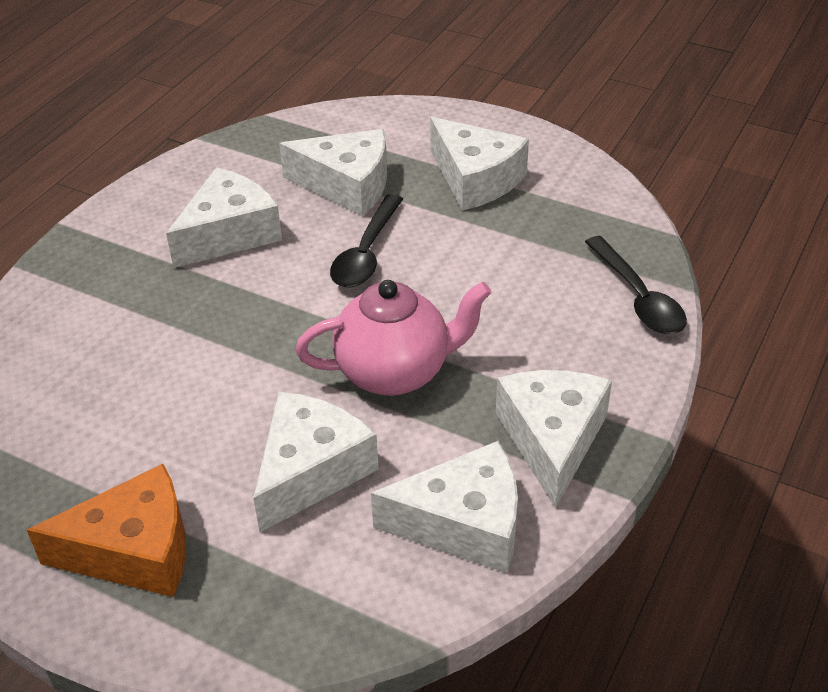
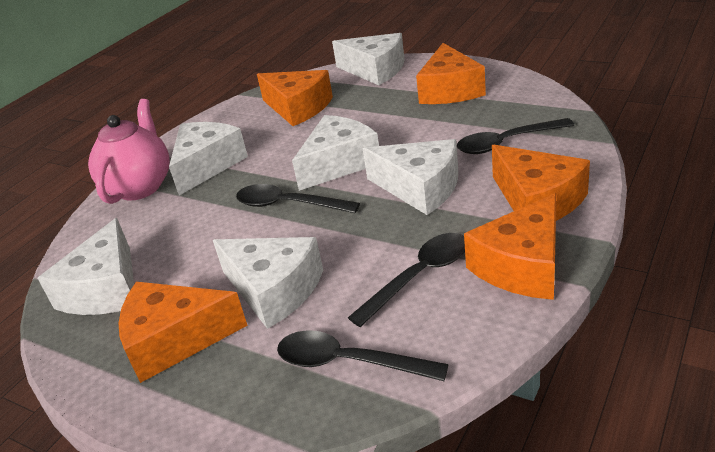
black spoon: [330,194,403,287] [585,236,687,334] = 2 -> [236,184,360,213] [277,330,449,381] [348,233,465,327] [457,118,574,154] = 4
orange cheese: [27,464,186,597] = 1 -> [118,282,248,383] [257,70,333,126] [416,43,486,104] [464,193,556,300] [492,145,590,221] = 5

